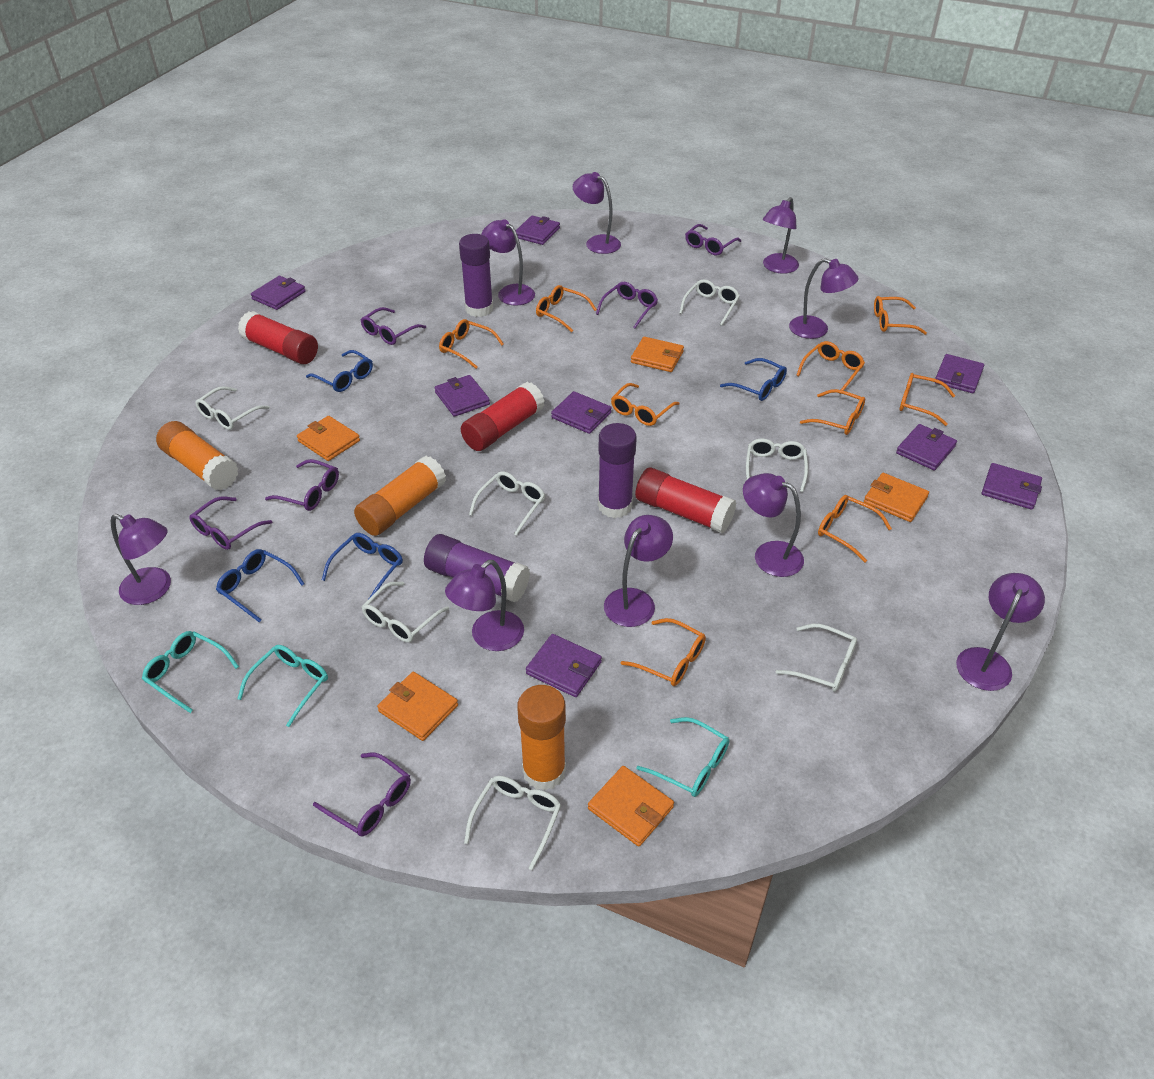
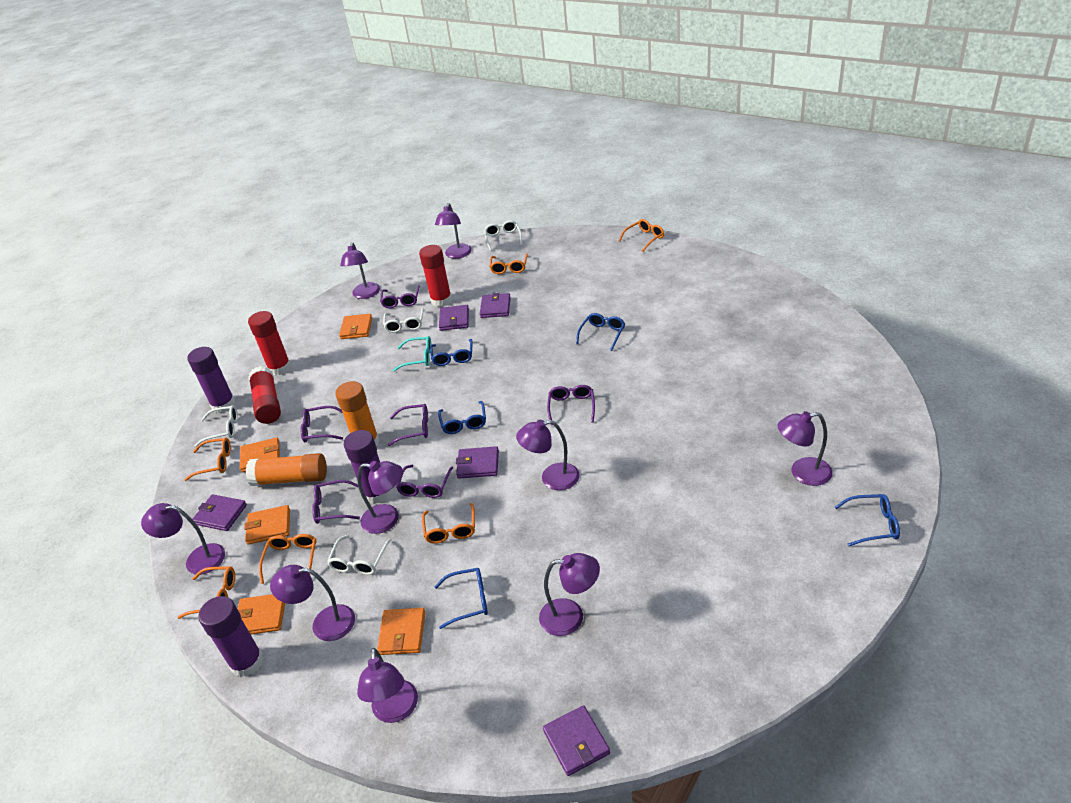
blue glasses: [216,549,305,622] [306,350,373,392] [322,533,403,601] [720,358,787,401] = 4 -> [430,339,472,366] [434,568,488,629] [438,401,486,434] [576,313,625,351] [835,494,900,546] = 5
orange glasses: [439,319,504,369] [536,285,597,332] [611,383,679,426] [621,618,706,686] [796,341,865,394] [800,389,865,435] [818,495,892,563] [874,296,927,335] [899,373,955,426] = 9 -> [177,566,235,619] [184,438,231,481] [259,534,316,584] [422,503,475,544] [489,253,528,274] [619,219,664,252] = 6
orange glue stick: [156,421,239,491] [354,456,446,536] [517,685,566,791] = 3 -> [246,453,327,486] [335,381,380,446] = 2
purple wallet: [251,276,306,310] [435,375,490,417] [516,216,560,245] [526,634,602,697] [551,391,612,434] [896,424,957,470] [936,354,984,393] [982,463,1042,510] = 8 -> [192,494,247,531] [439,305,469,331] [456,446,499,479] [480,292,511,318] [543,705,610,776] = 5
turquoise glasses: [142,631,239,713] [238,645,328,727] [636,717,729,797] = 3 -> [393,336,432,372] = 1
white glasses: [196,386,270,430] [362,582,449,643] [464,776,561,870] [469,471,545,536] [680,279,740,326] [746,439,808,492] [776,624,857,692] = 7 -> [194,405,238,447] [327,535,391,575] [383,308,424,333] [484,220,522,251] = 4

